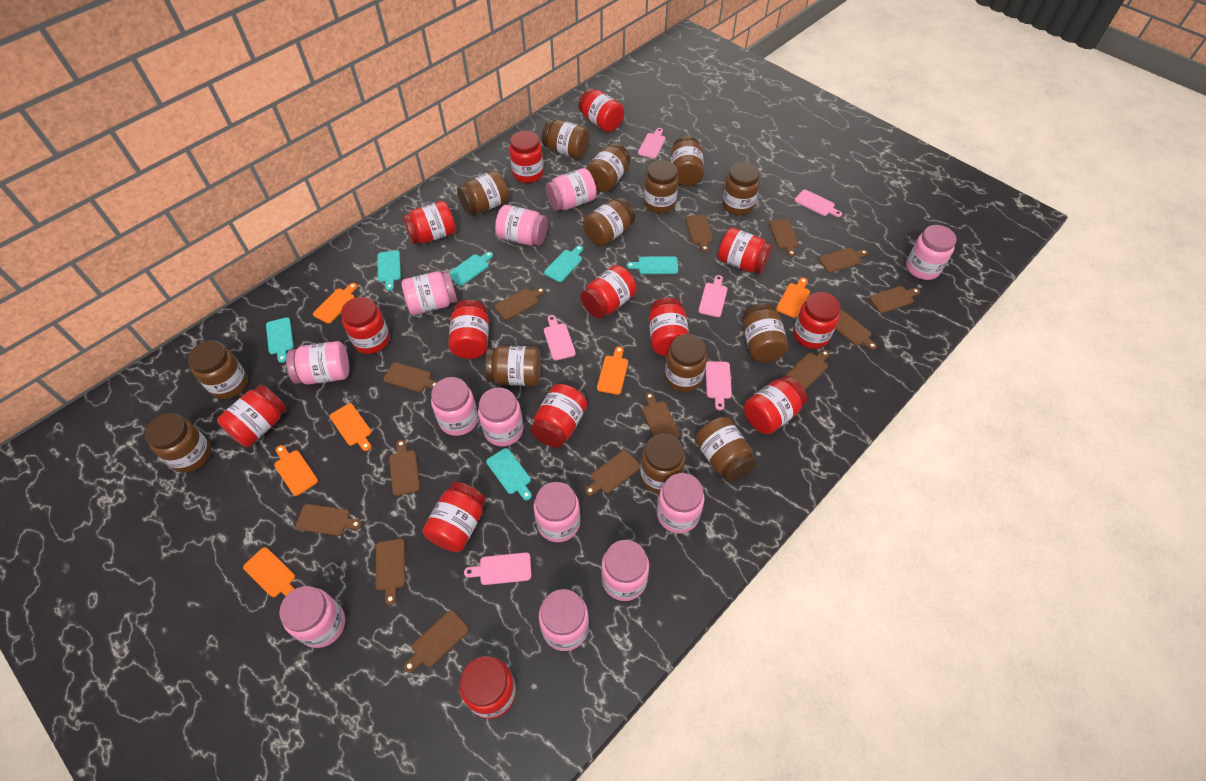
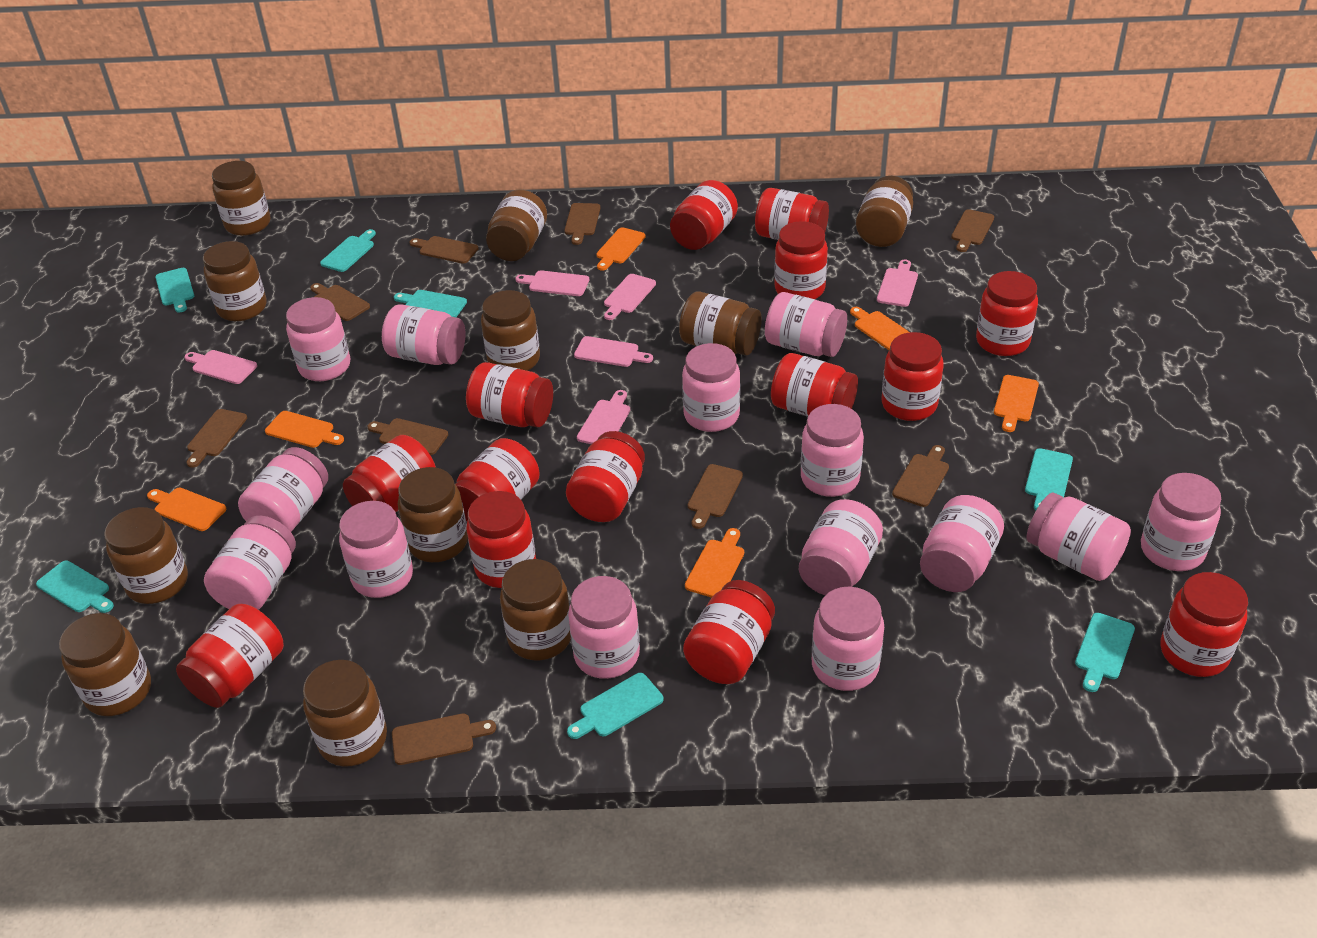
brown cutting board: [296,504,362,536] [376,539,406,605] [383,362,437,392] [389,439,420,496] [404,610,469,673] [495,287,545,320] [585,450,640,496] [642,392,680,439] [686,215,713,252] [769,219,799,257] [785,350,830,390] [818,248,868,273] [835,310,877,350] [869,286,920,313] = 14 -> [187,409,247,468] [310,283,370,321] [368,418,448,455] [392,714,496,765] [410,236,478,264] [564,203,600,245] [688,464,743,529] [892,445,949,507] [951,209,994,252] = 9
brown jar: [145,413,211,473] [188,341,248,399] [457,170,509,215] [485,346,541,386] [542,119,590,159] [583,197,635,246] [586,143,630,192] [640,434,686,494] [644,160,679,214] [665,334,707,392] [671,136,704,186] [695,417,757,482] [722,162,760,215] [743,303,788,362] = 14 -> [59,613,151,716] [104,507,188,604] [203,241,267,321] [212,161,270,236] [303,660,387,767] [398,467,468,562] [481,290,540,371] [486,190,547,261] [500,559,571,660] [679,291,762,356] [856,176,913,247] = 11
pink jar: [279,586,345,648] [286,341,349,385] [402,271,457,315] [431,377,478,436] [478,387,524,446] [495,205,548,246] [534,482,580,542] [539,589,589,651] [546,168,597,211] [601,540,649,601] [657,473,705,533] [906,225,957,280] = 12 -> [204,515,296,610] [238,447,328,532] [286,297,350,381] [339,501,413,598] [382,304,466,365] [568,576,640,679] [682,343,740,432] [765,292,847,357] [799,499,883,595] [801,404,864,497] [812,587,884,691] [920,495,1004,592] [1027,493,1131,581] [1141,473,1221,571] = 14
turquoise cutting board: [266,317,294,363] [377,250,401,291] [450,252,493,286] [486,448,532,500] [544,245,583,282] [627,256,678,274] = 6 -> [36,561,114,613] [155,268,194,313] [320,229,376,272] [394,290,467,317] [567,673,664,739] [1025,448,1073,510] [1075,613,1135,692] = 7

